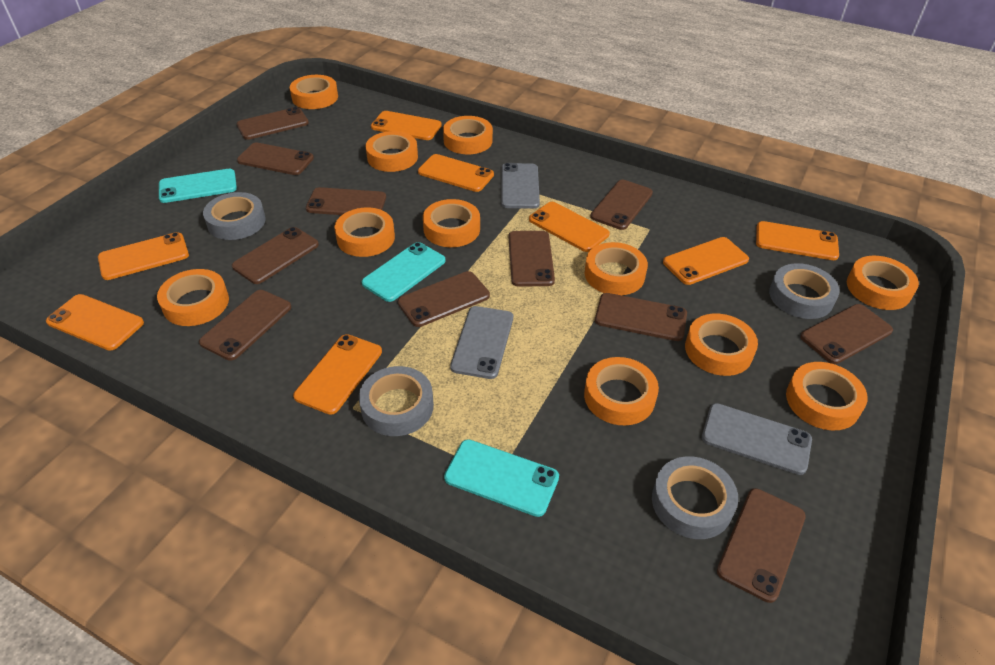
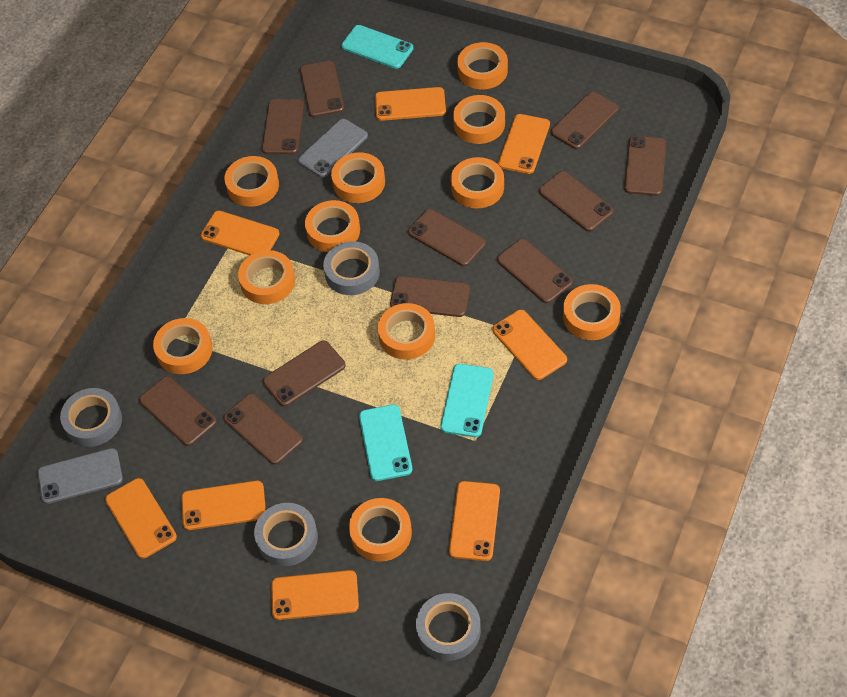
grey phone: [450,306,513,379] [501,163,540,209] [702,403,812,475] = 3 -> [37,448,123,504] [298,119,368,178] = 2

